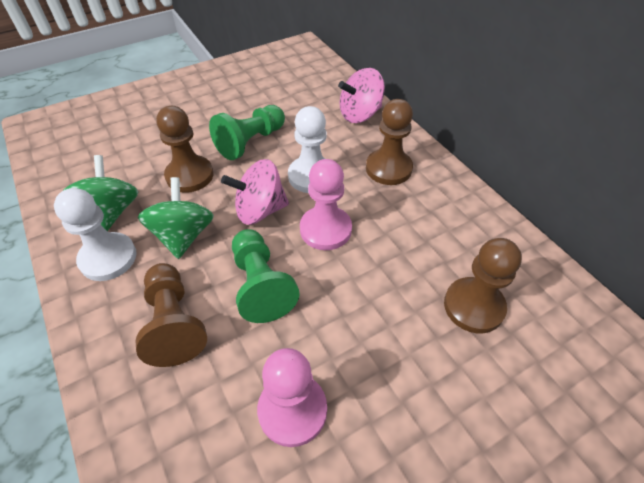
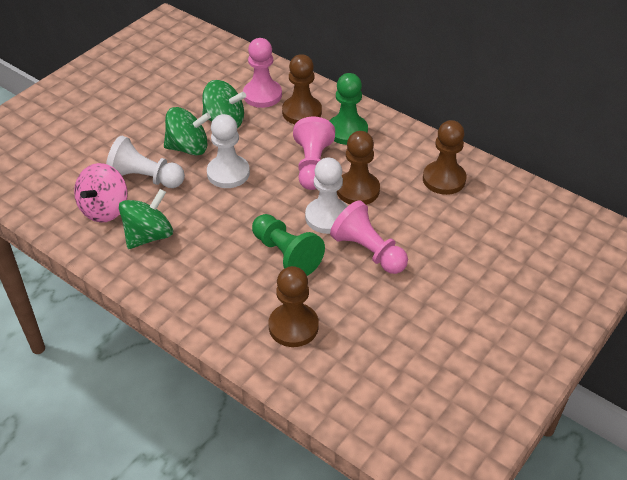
green spinning top: [63,155,138,231] [138,177,214,259] = 2 -> [119,189,173,249] [164,107,211,156] [202,80,246,128] = 3
pink pawn: [257,348,327,447] [300,159,352,250] = 2 -> [243,38,282,108] [293,117,335,190] [330,200,408,274] = 3
pink spinning top: [221,159,289,225] [338,68,385,123] = 2 -> [74,163,128,223] = 1
white pawn: [54,188,137,281] [288,106,327,193] = 2 -> [106,136,185,188] [207,114,250,188] [305,158,347,234] = 3

